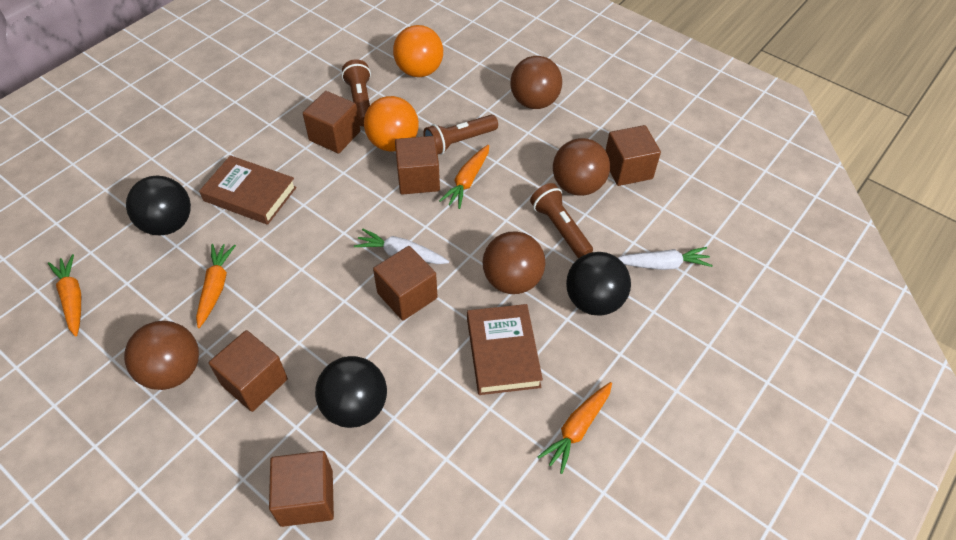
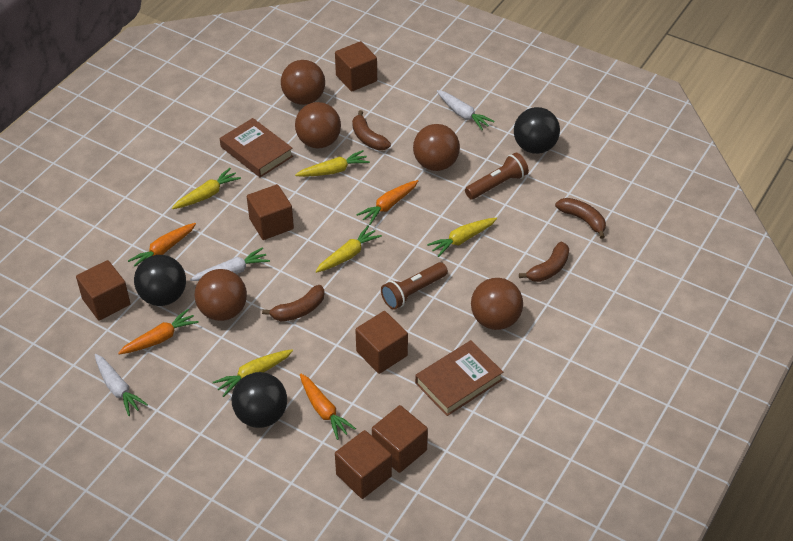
brown ball: [124,321,199,390] [483,231,545,294] [510,56,562,109] [553,138,610,196] = 4 -> [195,269,247,321] [281,60,325,105] [295,102,341,148] [413,124,460,171] [471,278,523,330] = 5
brown banana: none = 0 -> [262,285,325,321] [352,110,391,150] [519,242,569,282] [555,198,606,239] = 4
brown flashlight: [342,59,371,127] [423,115,498,155] [530,183,593,258] = 3 -> [381,262,448,310] [465,153,529,199] = 2
orange ball: [364,96,419,152] [393,25,443,77] = 2 -> none = 0
white carrot: [354,229,449,264] [618,247,713,270] = 2 -> [95,354,148,416] [190,247,270,281] [437,90,495,130] = 3
yellow carrot: none = 0 -> [172,168,241,209] [213,349,293,397] [295,150,370,177] [315,225,382,273] [427,218,497,257] = 5

